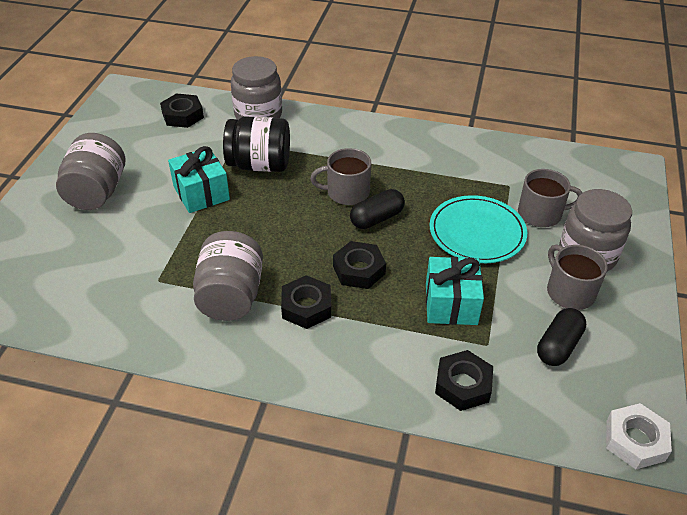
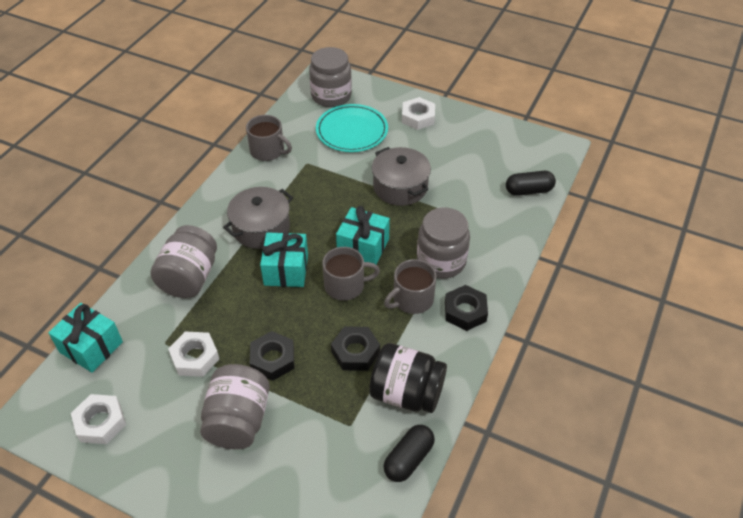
black nut: [160,93,204,128] [281,275,331,329] [333,241,386,289] [435,350,493,411] = 4 -> [250,331,294,381] [331,326,380,371] [445,285,488,331] = 3
grey pot: none = 0 -> [223,187,293,249] [372,147,431,206] = 2
turquoise gift: [168,146,230,213] [426,257,484,325] = 2 -> [48,303,123,373] [260,232,308,287] [336,206,390,264] = 3
white nut: [606,403,672,469] = 1 -> [71,394,126,444] [168,332,219,377] [402,97,435,130] = 3

